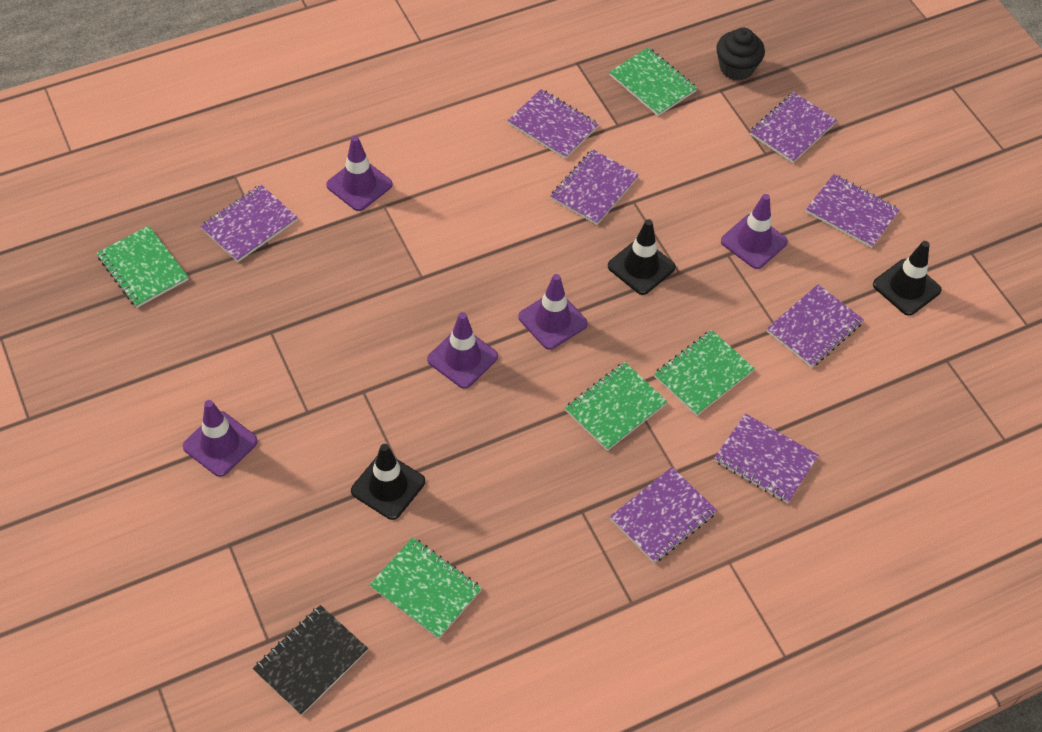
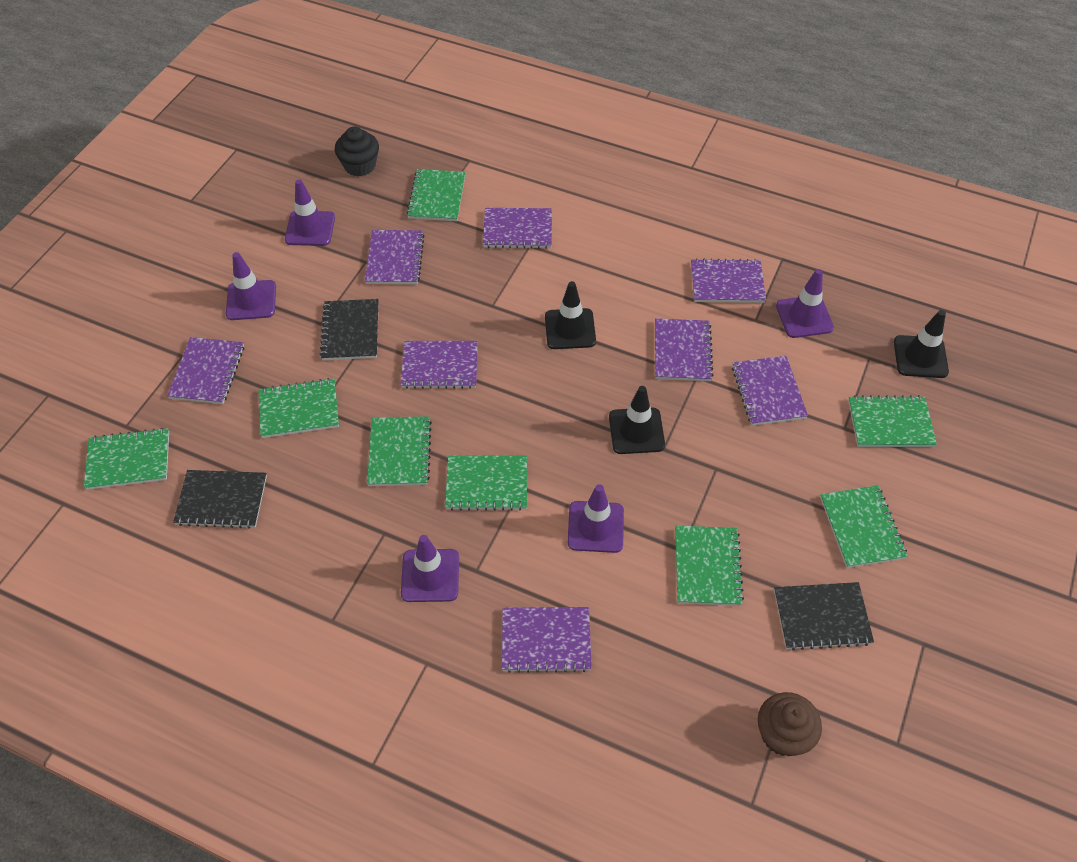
black notebook: [253,605,368,715] = 1 -> [173,470,267,529] [319,299,379,360] [774,582,874,650] = 3
brown cupcake: none = 0 -> [758,692,822,756] = 1
green notebook: [97,226,189,308] [369,537,482,639] [565,362,668,451] [609,47,697,116] [654,330,755,416] = 5 -> [84,428,169,490] [259,378,339,438] [367,416,432,486] [406,169,466,221] [445,455,527,511] [675,526,744,606] [820,485,908,568] [848,395,937,447] = 8

